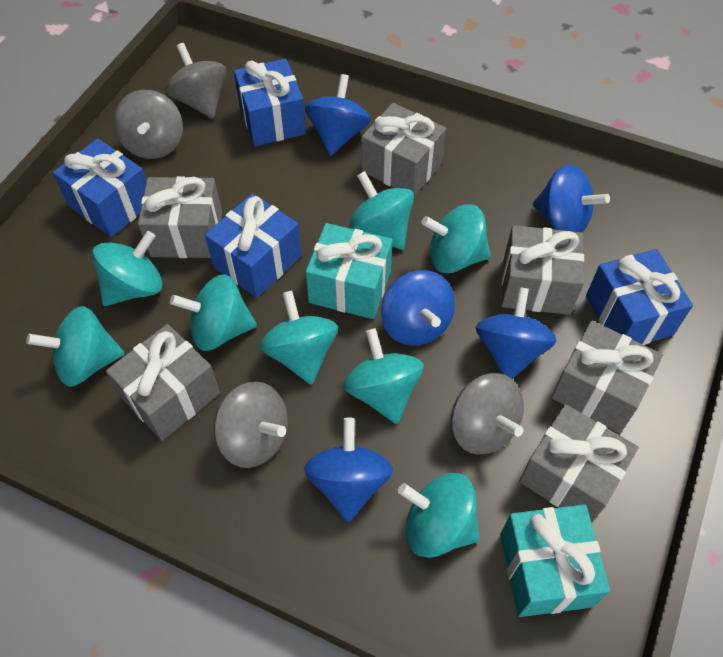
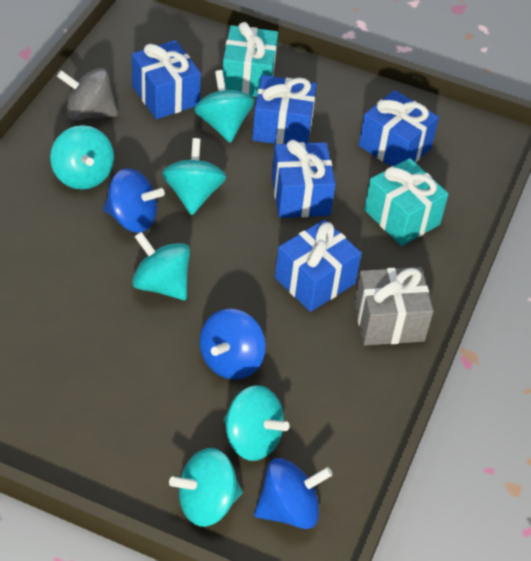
blue gift: [52,138,147,237] [205,193,302,298] [234,59,306,146] [586,249,693,345] = 4 -> [132,40,201,119] [252,75,317,144] [272,140,336,218] [275,219,362,312] [359,90,439,166] = 5
blue spinning top: [304,418,393,522] [305,74,371,156] [381,270,455,346] [476,287,557,379] [533,165,610,232] = 5 -> [103,168,165,233] [200,309,266,380] [254,458,333,529] = 3
grey gift: [106,324,220,441] [138,176,222,258] [361,103,446,196] [501,225,584,315] [519,404,639,523] [551,321,663,433] = 6 -> [354,267,433,346] = 1
grey spinning top: [114,90,183,159] [166,43,227,119] [214,381,288,468] [451,373,524,455] = 4 -> [57,68,118,120] = 1
turquoise spinning top: [26,306,125,387] [92,231,163,306] [170,275,257,351] [260,291,338,385] [343,328,424,424] [349,171,414,250] [398,473,480,558] [421,204,491,273] = 8 -> [50,125,114,190] [132,232,190,300] [162,138,226,215] [169,448,243,527] [194,70,255,143] [223,385,290,461] = 6

